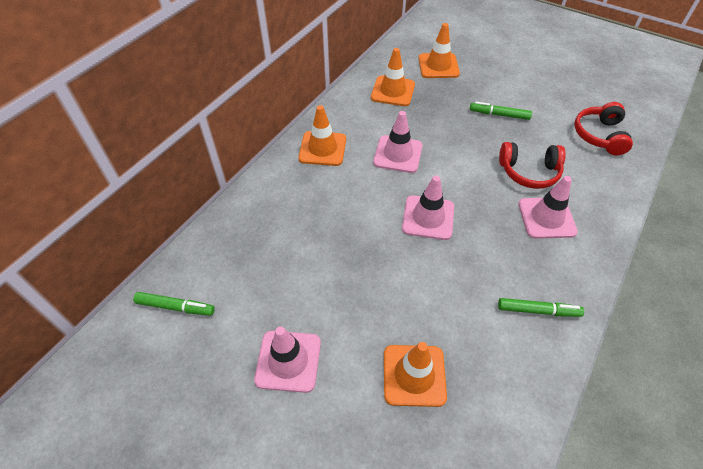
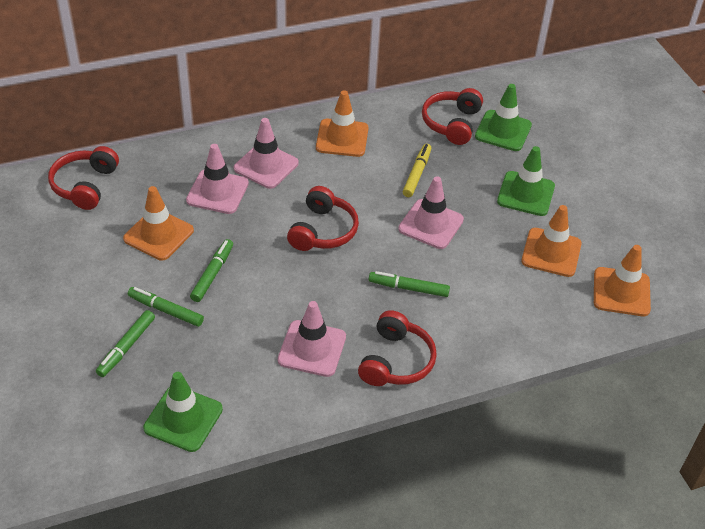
green marker: [133,292,215,316] [470,102,532,120] [498,298,584,317] = 3 -> [96,310,155,377] [128,287,204,327] [190,239,233,302] [369,271,450,297] = 4
green traffic cone: none = 0 -> [143,372,223,452] [475,84,532,151] [497,146,555,216] = 3
red headphones: [499,142,566,189] [574,102,633,155] = 2 -> [48,146,119,210] [287,186,359,251] [358,310,437,386] [422,88,483,145] = 4
yellow marker: none = 0 -> [402,144,431,197] = 1

